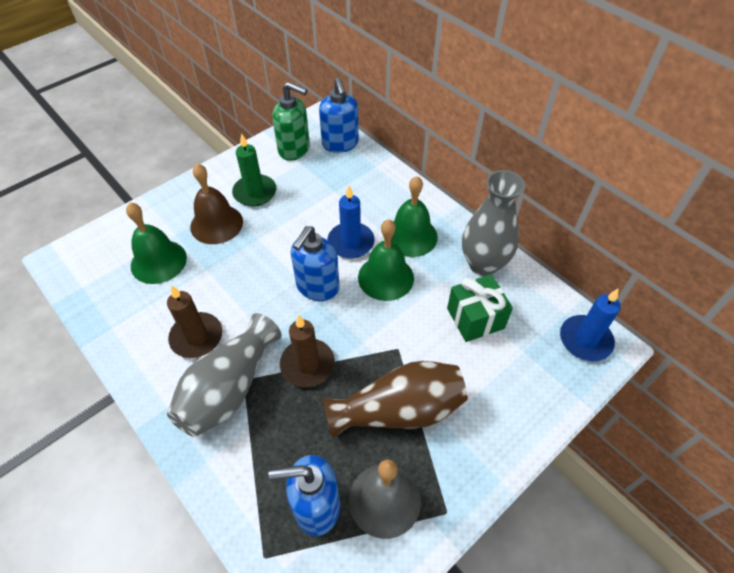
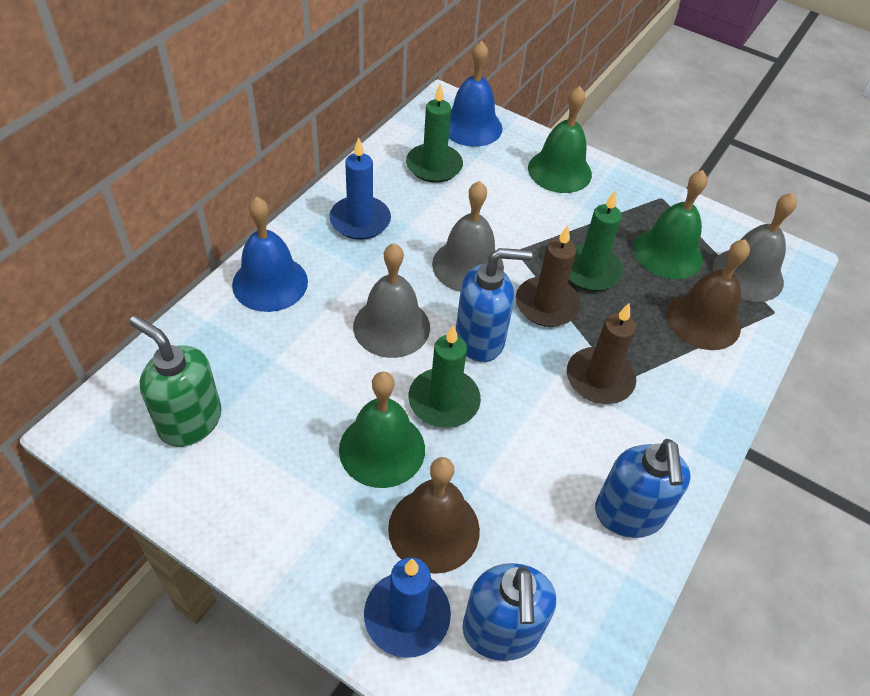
blue bell: none = 0 -> [232,197,308,312] [449,41,502,147] = 2
brown bell: [190,164,243,244] = 1 -> [388,457,480,574] [666,239,750,350] = 2
brown vase: [324,361,468,438] = 1 -> none = 0
green candle: [232,134,276,207] = 1 -> [406,83,463,183] [408,325,481,428] [569,191,623,291] = 3
green gift: [447,274,513,342] = 1 -> none = 0
grey bell: [349,459,421,539] = 1 -> [353,243,430,358] [432,181,504,292] [713,193,797,302] = 3
grey vase: [167,313,282,437] [462,170,525,276] = 2 -> none = 0

